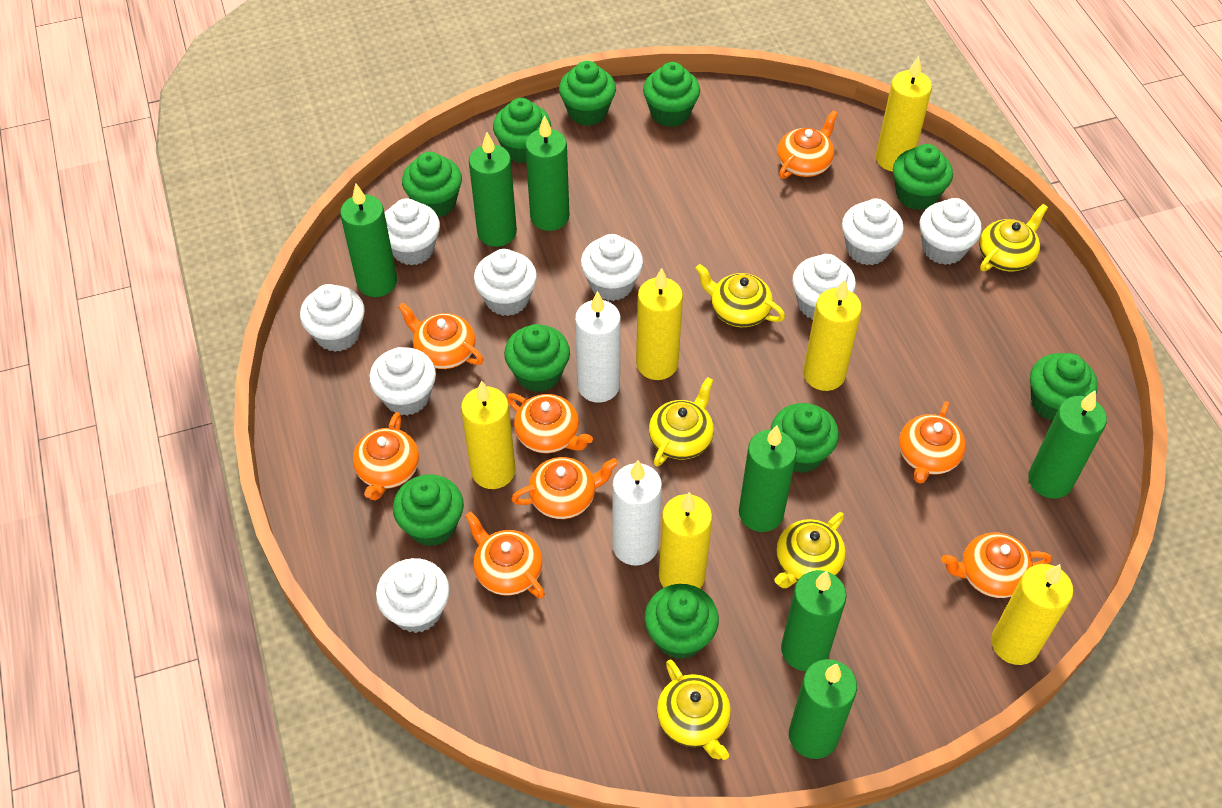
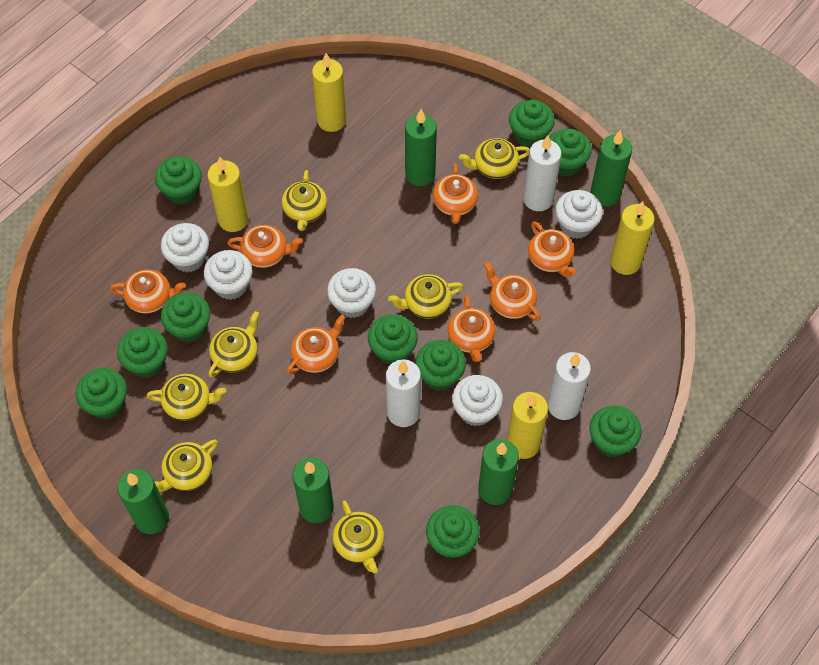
green candle: [340,183,397,297] [469,132,517,247] [525,115,569,231] [739,425,797,532] [781,570,847,671] [789,659,857,759] [1028,390,1107,499] = 7 -> [117,469,169,534] [292,458,334,523] [405,109,437,186] [478,439,519,505] [590,130,632,207] = 5
orange teapot: [353,412,419,500] [398,302,484,369] [465,511,545,599] [507,393,593,453] [511,457,618,519] [777,111,838,179] [899,401,966,483] [941,532,1052,598] = 8 -> [110,269,186,314] [227,225,303,268] [287,315,345,375] [433,163,478,224] [447,296,495,362] [484,262,540,321] [528,221,576,277] = 7
white candle: [575,291,621,403] [612,460,662,566] = 2 -> [386,359,421,427] [523,135,561,211] [548,352,591,420] = 3
white cupcake: [300,284,365,352] [369,347,436,415] [376,558,450,633] [385,198,440,266] [474,249,537,316] [581,234,643,301] [792,254,856,320] [842,199,904,265] [920,198,982,265] = 9 -> [161,223,209,272] [204,250,252,300] [327,268,376,318] [452,375,503,426] [555,190,603,239] = 5
yellow candle: [461,380,516,489] [636,268,683,380] [659,492,712,589] [803,279,862,391] [876,56,932,172] [991,564,1073,665] = 6 -> [207,157,249,232] [312,53,346,132] [507,392,548,459] [610,201,655,275] = 4
yellow teapot: [649,377,714,466] [657,660,731,760] [695,264,785,327] [774,512,846,588] [979,204,1048,271] = 5 -> [146,374,227,421] [155,440,218,492] [208,311,260,378] [282,170,327,231] [333,500,384,573] [388,274,464,319] [459,138,530,179] = 7

